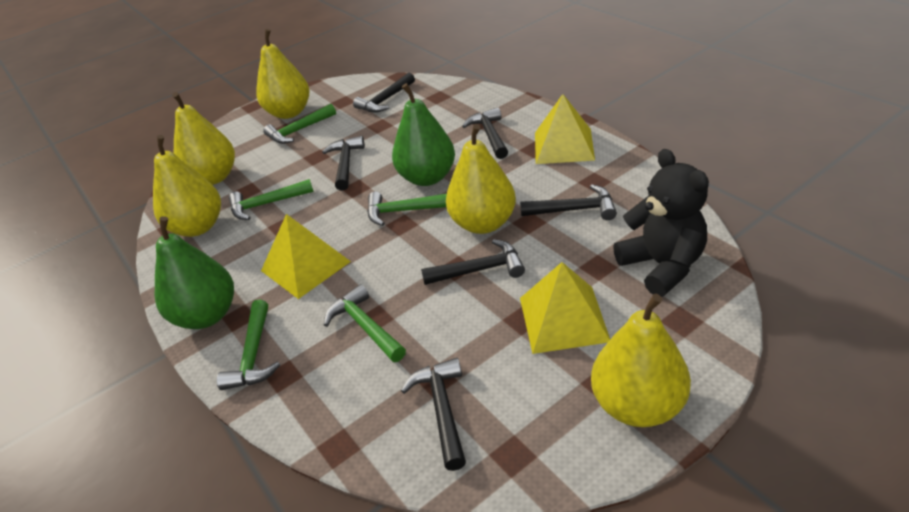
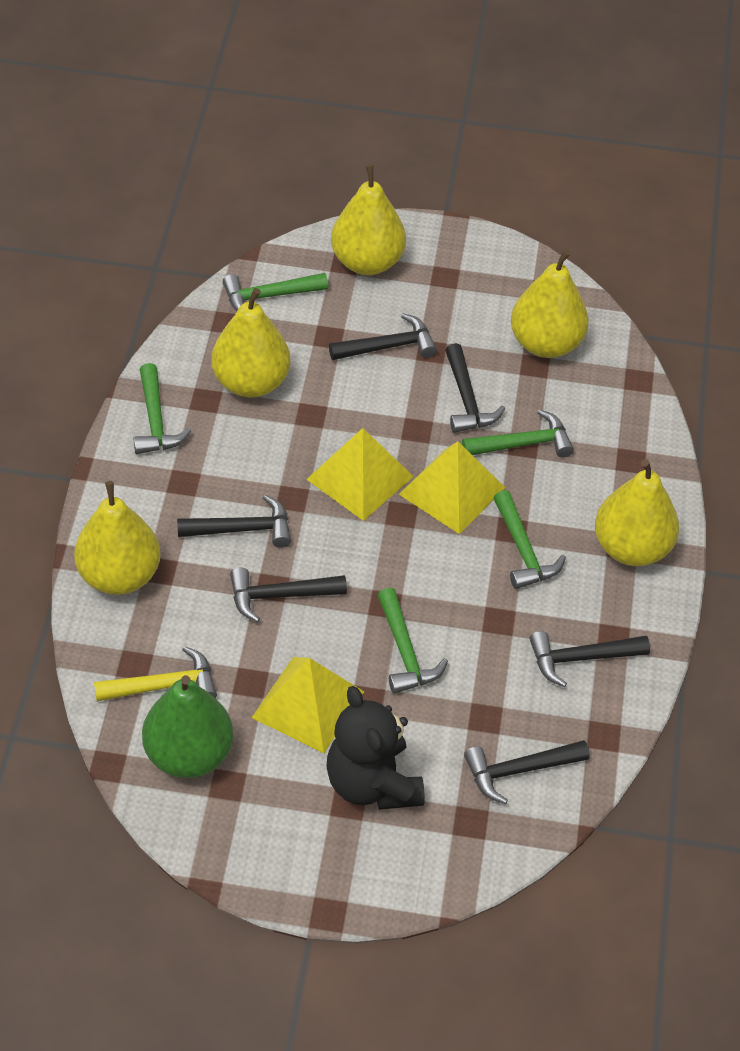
green pear: [155,216,234,329] [392,83,455,186] = 2 -> [142,675,233,778] = 1
yellow hammer: none = 0 -> [94,646,217,701] = 1

